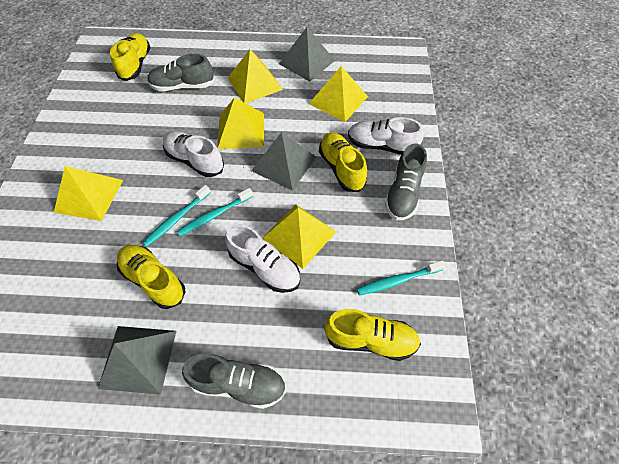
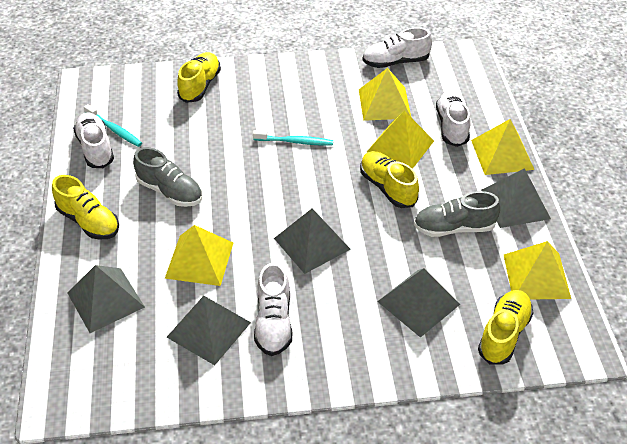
grey pyramid: [98,326,176,395] [251,132,316,191] [279,27,335,82] = 3 -> [67,265,145,333] [167,296,251,365] [274,209,351,274] [377,268,460,338] [481,168,551,228] = 5
grey shoe: [147,54,214,91] [182,354,286,409] [385,143,427,220] = 3 -> [133,147,202,207] [414,191,500,237] = 2
turquoise toothbrush: [142,185,211,247] [177,188,253,236] [357,261,445,296] = 3 -> [84,104,142,147] [253,130,333,146] = 2
white shoe: [163,131,224,177] [225,224,300,293] [348,117,424,155] = 3 -> [73,112,114,168] [254,263,292,356] [362,27,432,68] [436,90,471,147] = 4

